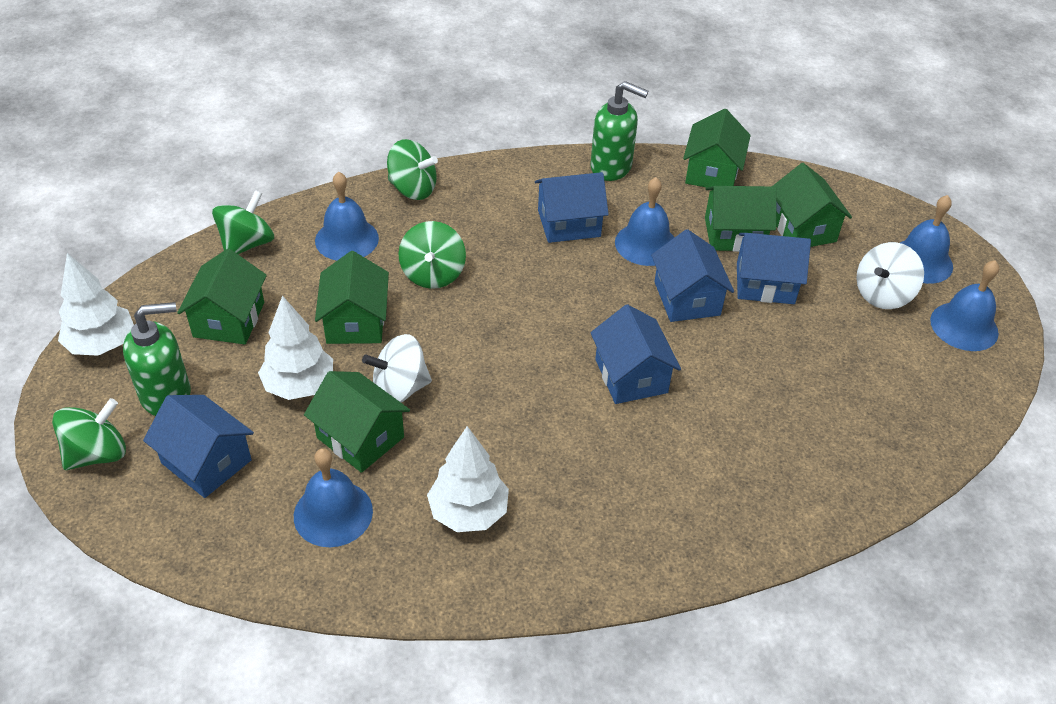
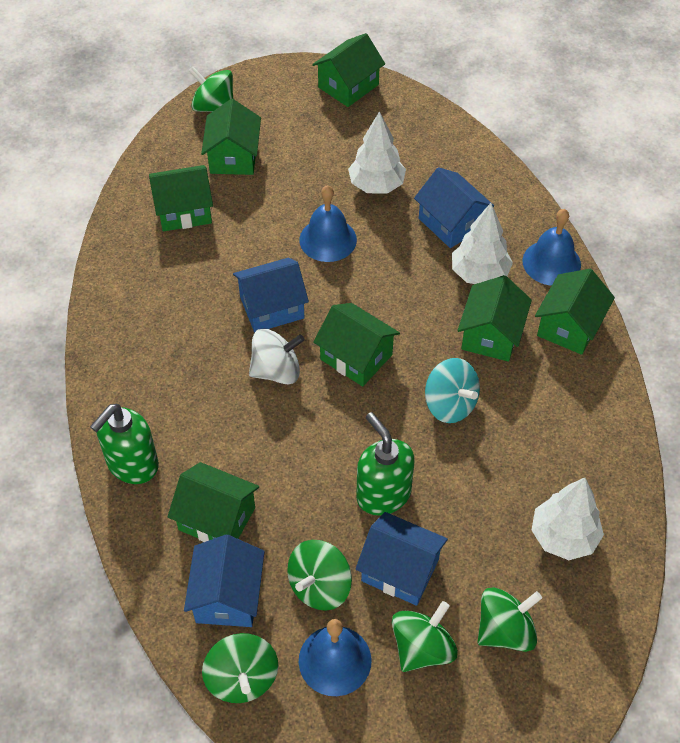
blue bell: [294,448,373,547] [315,171,379,261] [615,177,674,266] [900,195,953,284] [930,260,999,351] = 5 -> [299,185,357,262] [299,619,372,696] [523,209,581,286] = 3
blue house: [143,395,254,498] [535,172,609,243] [590,304,681,404] [651,229,734,322] [737,233,811,304] = 5 -> [184,534,265,627] [233,258,309,333] [356,512,448,606] [414,167,494,248] = 4
green house: [177,249,267,345] [304,371,410,473] [315,251,389,344] [683,109,751,187] [705,186,777,252] [773,163,852,247] = 6 -> [149,165,213,232] [167,462,259,542] [201,99,261,175] [312,33,385,107] [313,303,400,387] [457,275,532,362] [535,269,615,355] = 7
green spinning top: [52,398,126,470] [212,190,274,254] [387,139,438,200] [398,221,466,289] = 4 -> [189,67,233,112] [202,633,278,703] [287,540,352,611] [392,601,458,672] [477,587,542,652] = 5
turquoise spinning top: none = 0 -> [425,358,480,423] = 1
white spinning top: [362,334,432,403] [856,242,924,309] = 2 -> [249,329,304,384] = 1

